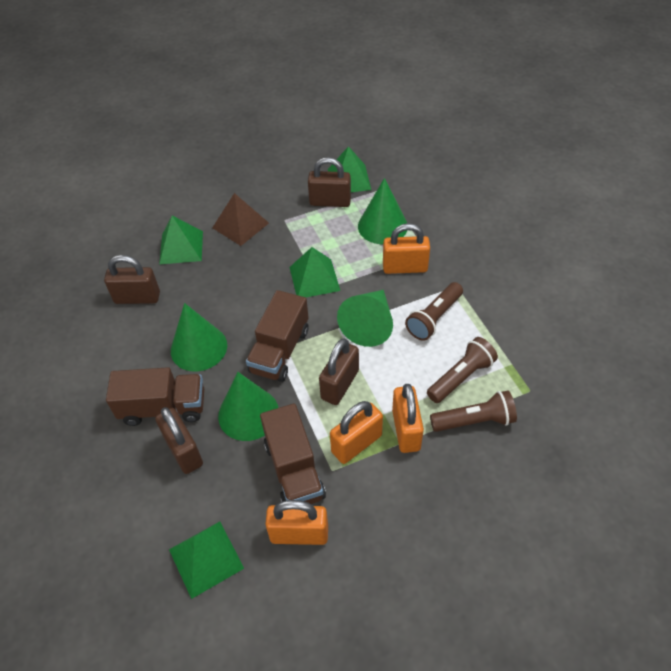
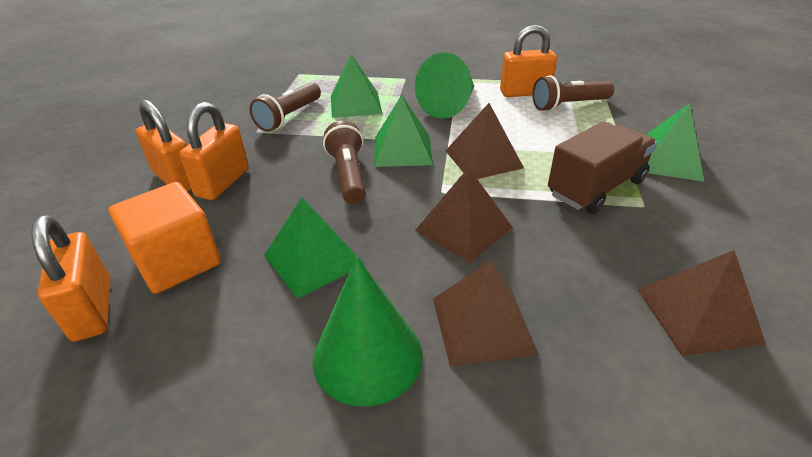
brown padlock: [104,255,160,304] [155,407,203,474] [308,157,351,207] [319,338,359,405] = 4 -> none = 0
brown pyramid: [212,193,269,246] = 1 -> [415,167,513,263] [433,260,539,367] [445,103,524,179] [637,250,766,356] = 4
brown truck: [106,367,204,426] [246,290,309,382] [260,404,326,504] = 3 -> [548,121,657,214] = 1
green cone: [171,303,227,371] [218,372,278,441] [337,290,393,347] [358,178,407,244] = 4 -> [312,257,423,406] [415,52,474,118] = 2
orange cube: none = 0 -> [109,182,221,294] = 1

